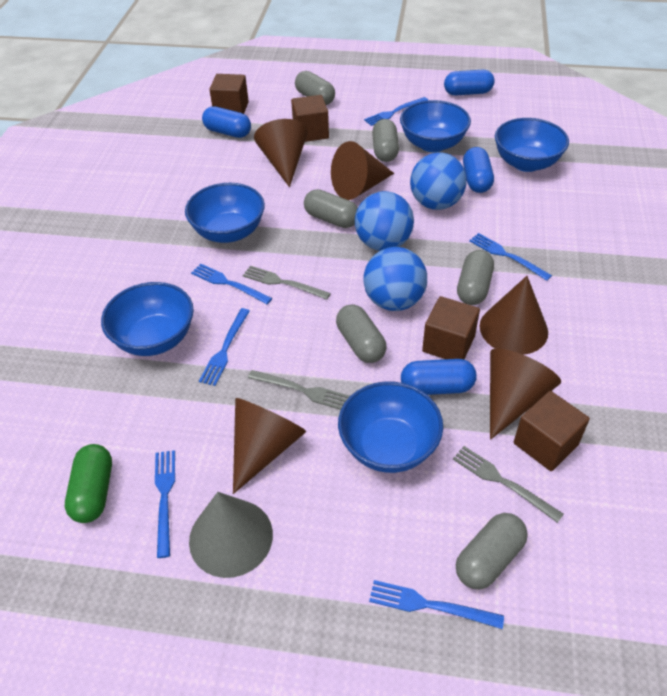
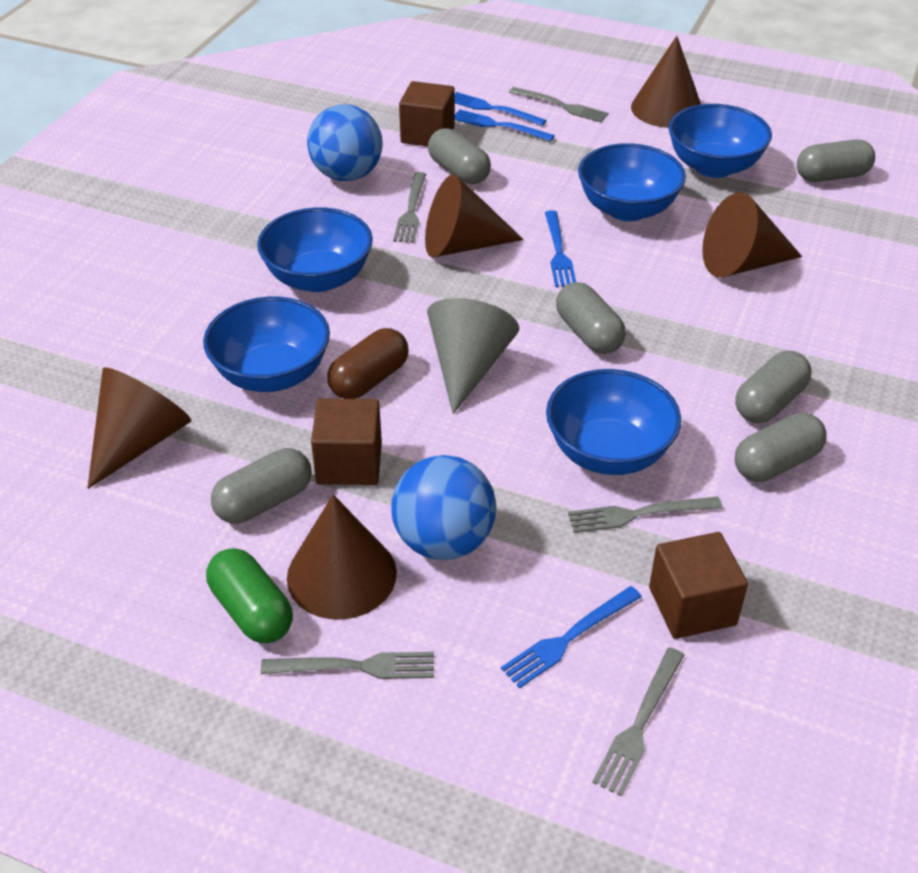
blue ball: [355,191,414,251] [363,247,427,311] [410,152,467,210] = 3 -> [307,104,383,181] [391,455,496,560] = 2
blue capsule: [202,106,251,138] [401,359,477,395] [444,70,494,95] [463,147,494,193] = 4 -> none = 0
blue fork: [155,450,175,558] [191,264,272,304] [199,308,250,386] [364,97,428,126] [369,580,504,629] [469,233,552,281] = 6 -> [455,92,547,126] [455,109,555,142] [501,586,642,688] [545,210,576,287] = 4
brown capsule: none = 0 -> [327,328,409,399] = 1
brown cube: [209,74,249,114] [291,95,329,142] [422,296,480,359] [514,391,590,471] = 4 -> [311,399,382,485] [399,81,455,146] [649,532,748,639] = 3
grey fork: [243,266,331,300] [248,370,350,410] [453,446,564,523] = 3 -> [261,652,434,679] [393,172,426,243] [509,87,609,123] [568,497,722,533] [592,647,684,797] = 5

